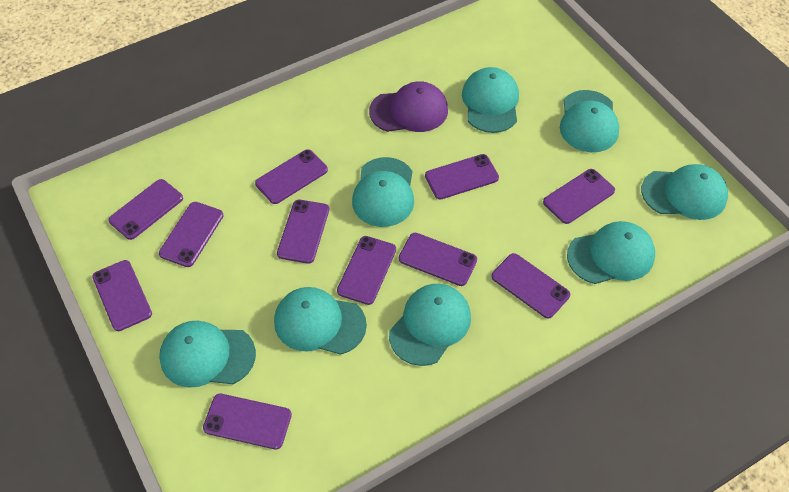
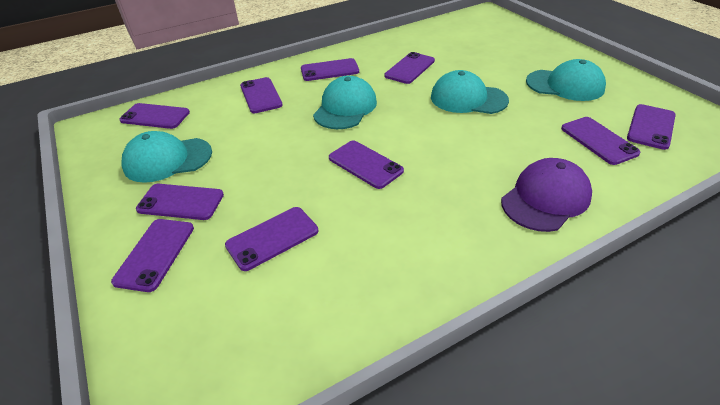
purple phone: [92,260,152,331] [108,179,183,240] [159,202,224,267] [203,394,292,450] [255,149,328,204] [277,199,329,264] [337,236,396,305] [399,233,477,286] [425,154,499,199] [491,253,570,319] [543,169,615,224] = 11 -> [111,219,194,292] [119,103,190,129] [136,184,224,220] [225,207,318,271] [240,77,283,113] [301,58,359,81] [329,141,404,189] [384,52,435,84] [561,117,640,165] [627,104,676,150] = 10
turquoise cap: [159,321,256,388] [274,287,367,355] [352,157,414,227] [389,284,471,366] [462,67,519,133] [560,90,619,152] [567,221,655,284] [641,164,728,220] = 8 -> [121,131,212,183] [313,76,377,129] [431,70,509,114] [526,59,606,101] = 4

